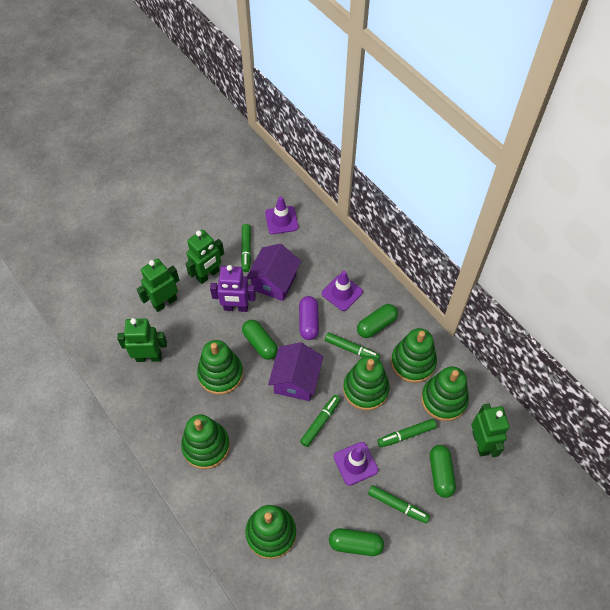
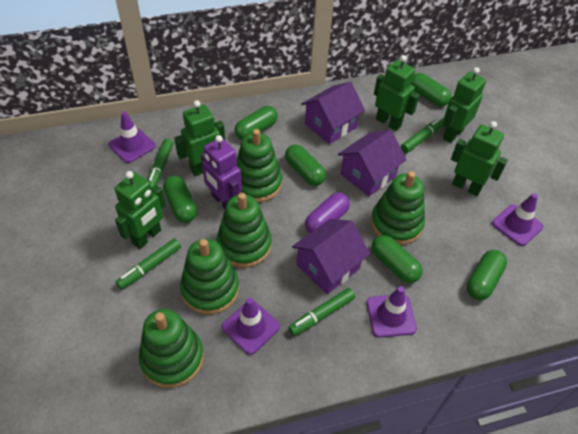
green capsule: [242,320,278,360] [329,528,384,556] [357,304,398,338] [430,445,456,498] = 4 -> [163,176,197,223] [234,106,278,140] [285,145,326,186] [372,235,423,283] [411,73,451,107] [467,250,507,300] = 6
green marker: [241,224,251,272] [300,395,341,447] [325,332,380,359] [368,485,430,523] [377,419,437,447] = 5 -> [116,238,181,289] [147,139,173,188] [288,288,355,336] [401,117,444,153] = 4
green robot: [117,318,167,362] [137,259,179,312] [185,230,224,284] [471,403,510,457] = 4 -> [114,171,166,249] [174,100,225,176] [374,55,419,131] [443,67,486,143] [451,121,508,196] = 5
green stacking toy: [181,415,230,469] [197,340,243,395] [245,505,296,559] [343,356,390,410] [391,328,437,383] [421,366,469,421] = 6 -> [139,309,204,388] [180,239,239,315] [216,193,272,268] [237,129,282,202] [371,171,425,245] = 5
purple house: [247,244,301,301] [268,342,323,401] = 2 -> [292,219,370,294] [301,82,365,144] [338,130,407,196] = 3
purple traffic cone: [265,196,298,234] [322,271,363,311] [334,442,378,486] = 3 -> [109,112,156,163] [221,298,280,355] [367,286,417,337] [492,193,543,246] = 4

